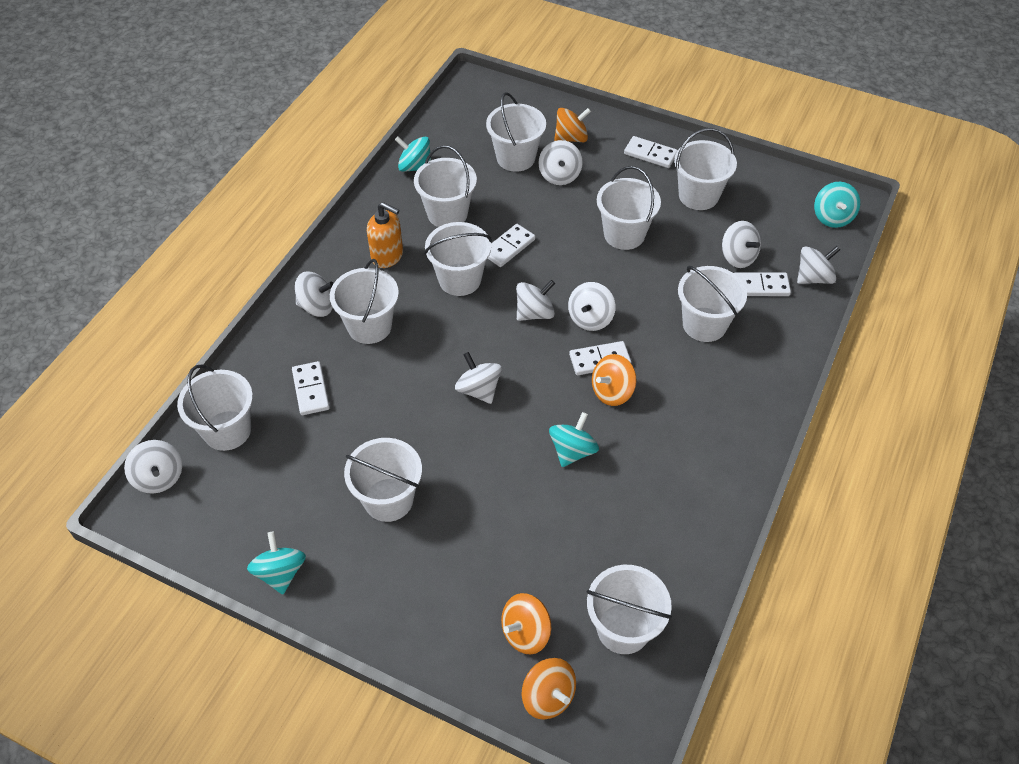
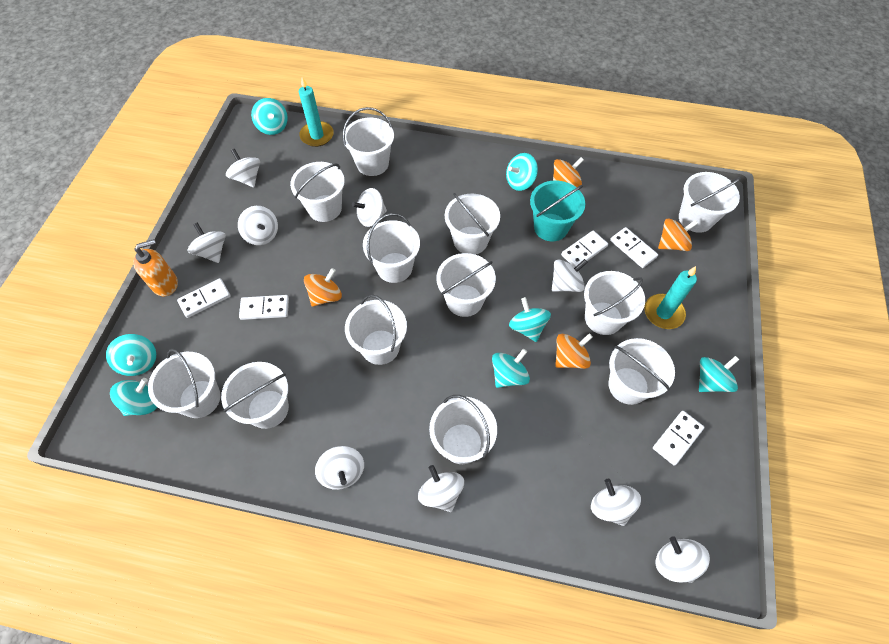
turquoise bucket: none = 0 -> [530,180,585,241] = 1
turquoise candle: none = 0 -> [299,77,334,147] [645,266,697,329] = 2
turquoise spinning top: [247,531,306,594] [395,136,431,172] [549,412,599,467] [814,182,860,228] = 4 -> [106,334,156,376] [110,378,157,416] [251,98,288,135] [492,349,530,388] [506,153,538,191] [509,297,551,342] [699,356,740,392] = 7
white bucket: [177,364,253,451] [330,259,399,344] [344,438,422,522] [414,145,477,227] [424,222,492,296] [486,92,546,172] [587,565,672,654] [597,166,661,250] [674,128,737,210] [678,266,747,342] = 10 -> [148,348,221,418] [221,362,289,429] [290,162,345,222] [343,107,394,176] [345,294,407,365] [363,213,420,283] [429,395,497,464] [436,253,496,317] [445,193,500,255] [584,271,645,335] [608,338,675,405] [679,172,741,233] = 12
white spinning top: [124,440,182,494] [295,271,334,317] [455,352,502,404] [516,280,555,321] [538,140,583,185] [568,282,615,331] [722,221,761,268] [797,246,840,284] = 8 -> [188,222,226,263] [226,149,260,187] [238,206,278,245] [315,446,364,490] [352,188,387,227] [418,465,464,512] [552,259,588,292] [591,479,641,526] [656,536,710,583] = 9

